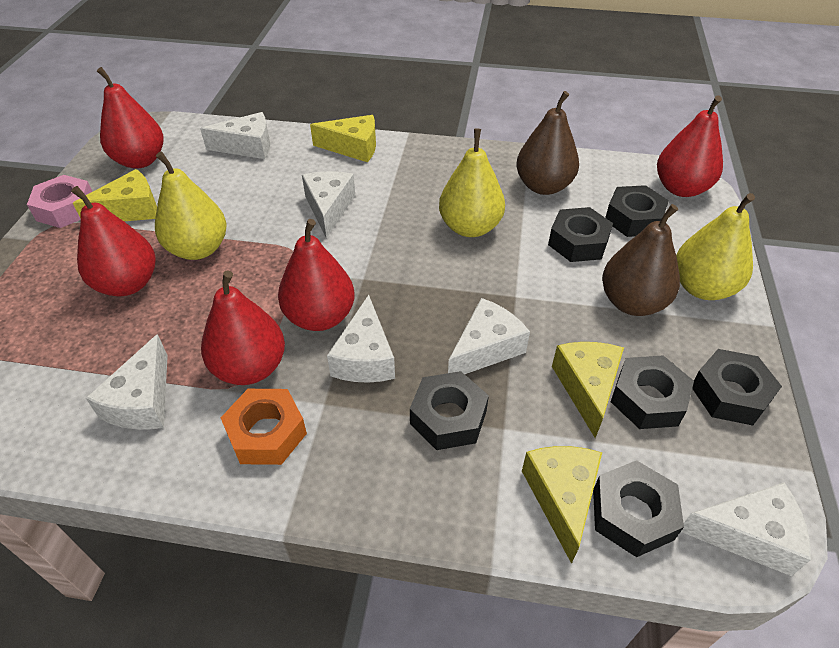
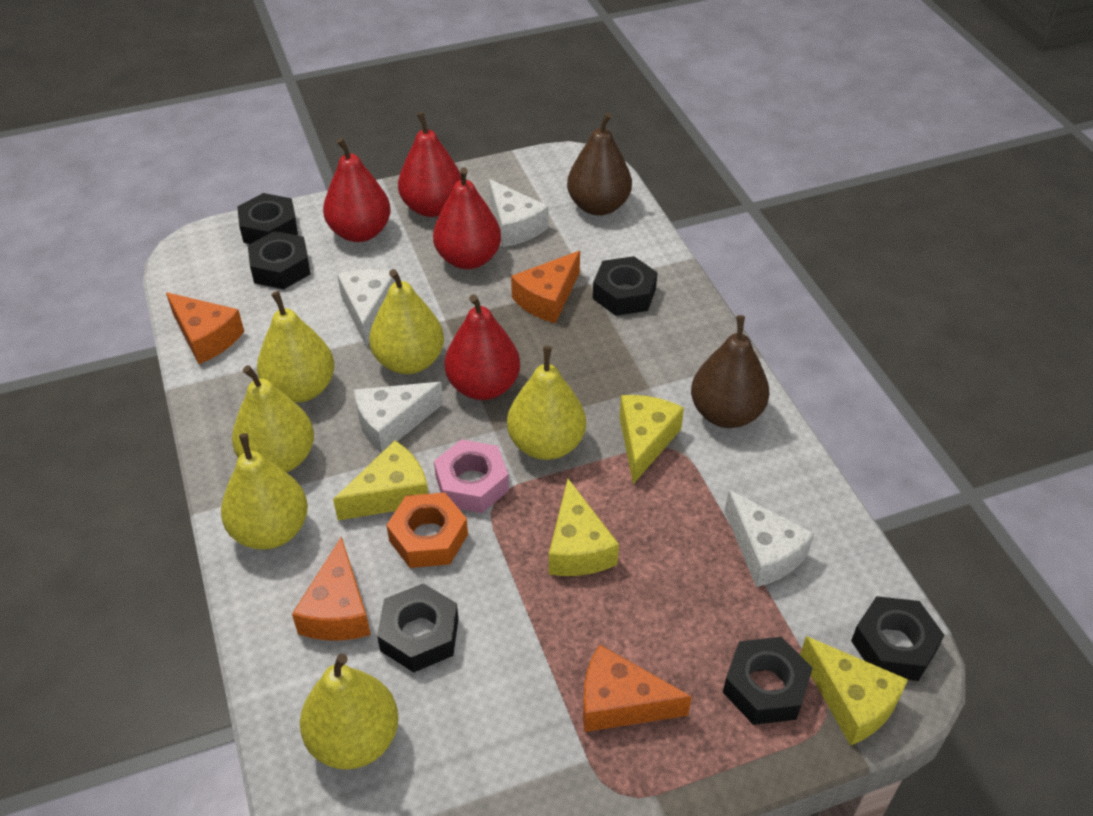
orange cheese: none = 0 -> [166,292,244,364] [292,536,371,641] [511,251,580,323] [583,645,692,732] = 4
red pear: [71,186,156,297] [97,67,164,169] [201,271,285,385] [278,219,355,331] [657,95,723,197] = 5 -> [323,138,391,242] [398,112,461,217] [433,167,501,269] [444,294,520,400] = 4
white cheese: [86,334,168,429] [200,112,270,159] [302,171,355,238] [327,295,395,383] [448,298,530,374] [681,482,811,576] = 6 -> [337,269,396,347] [354,382,443,453] [489,179,549,247] [725,490,814,587] = 4
yellow pear: [155,151,227,260] [439,129,505,237] [676,193,755,300] = 3 -> [221,433,308,550] [232,365,314,473] [257,291,334,403] [300,654,399,770] [369,269,444,374] [507,346,586,460] = 6

